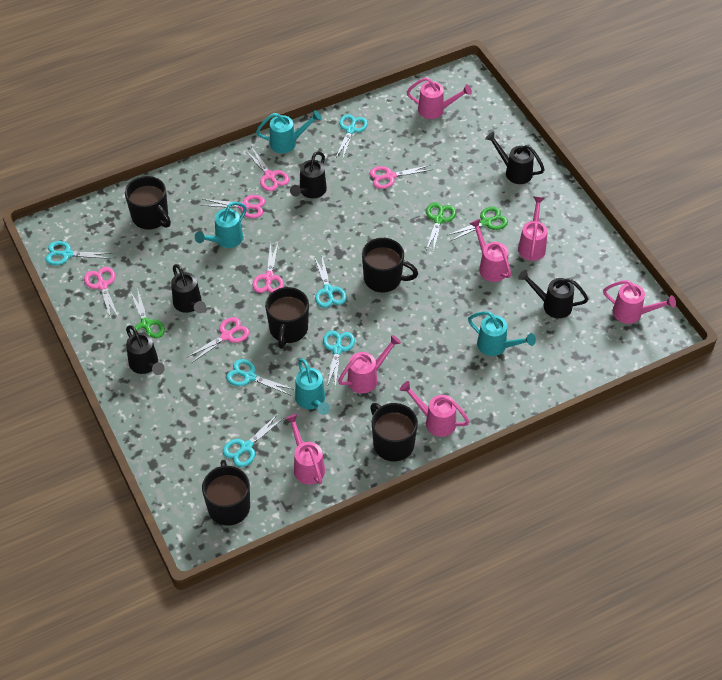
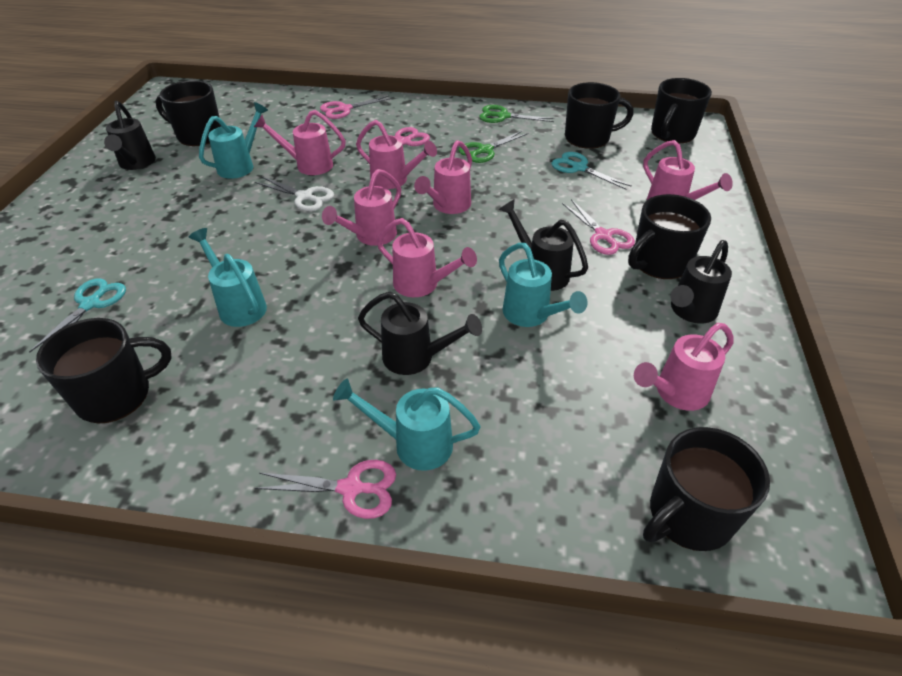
black mug: [125,176,171,230] [202,460,250,526] [265,287,309,349] [362,238,418,293] [370,403,418,462] = 5 -> [36,318,172,423] [156,80,222,146] [565,82,634,149] [628,194,711,279] [643,427,770,551] [651,78,712,143] = 6
black watering can: [126,325,165,375] [171,264,206,313] [290,151,327,198] [485,132,545,184] [518,270,588,318] = 5 -> [104,101,156,170] [358,292,482,375] [499,199,588,291] [670,240,732,324] = 4
green scissors: [130,288,165,338] [426,202,456,253] [446,207,508,241] = 3 -> [459,131,529,163] [479,105,555,123] = 2
pink scissors: [84,267,119,318] [186,317,250,363] [201,195,265,218] [245,148,289,191] [253,243,284,293] [370,165,430,189] = 6 -> [255,460,396,519] [320,96,392,119] [360,127,430,164] [562,199,635,255] = 4
turquoise scissors: [45,241,111,266] [223,414,284,467] [226,359,295,395] [315,257,347,308] [323,331,355,388] [335,114,368,159] = 6 -> [29,278,126,353] [551,152,632,190] = 2
white scissors: none = 0 -> [255,176,334,211] = 1

